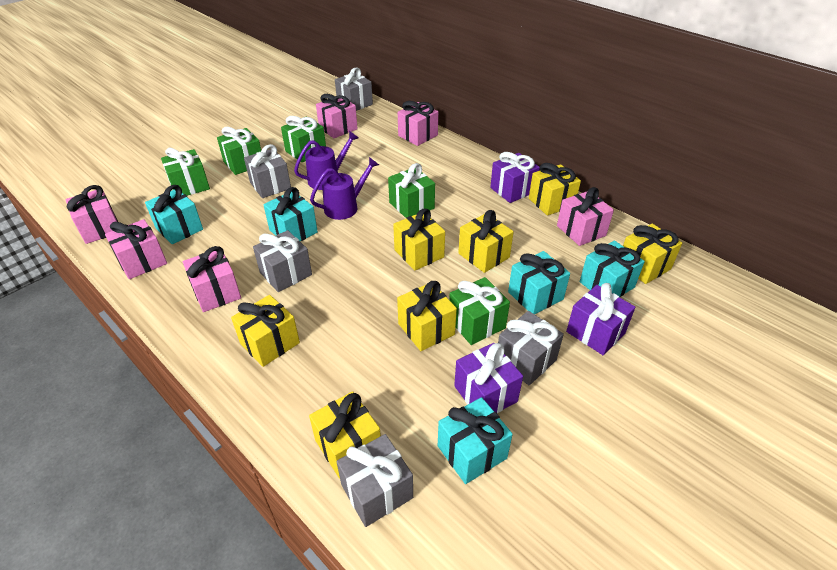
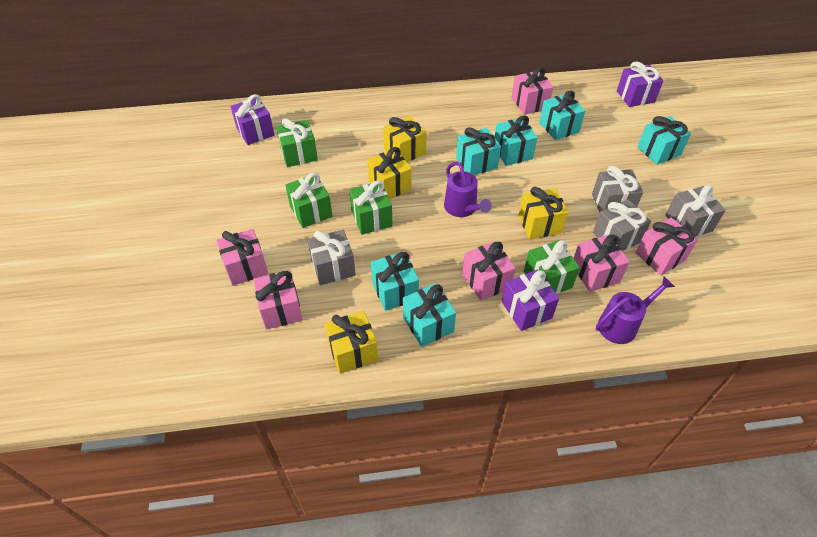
green gift: [161,148,210,196] [217,127,261,175] [281,116,326,162] [388,163,435,218] [449,277,510,345] = 5 -> [276,118,318,167] [285,173,333,228] [349,180,393,235] [524,240,580,294] = 4
grey gift: [244,144,291,198] [253,230,312,292] [335,67,373,111] [336,434,413,527] [498,311,564,385] = 5 -> [307,230,356,285] [592,166,643,212] [593,199,651,251] [665,185,726,237] = 4
turquoise gift: [145,185,203,244] [263,187,318,241] [438,397,513,484] [508,251,570,314] [580,241,645,297] = 5 -> [371,252,419,311] [403,283,456,347] [456,127,501,175] [495,115,538,166] [539,91,586,140] [637,116,691,165] = 6
yellow gift: [231,295,300,367] [309,391,381,479] [393,208,445,271] [397,281,457,351] [458,210,514,273] [529,163,581,215] [623,224,682,284] = 7 -> [325,311,378,374] [367,147,412,199] [383,116,427,162] [518,187,568,239] = 4

